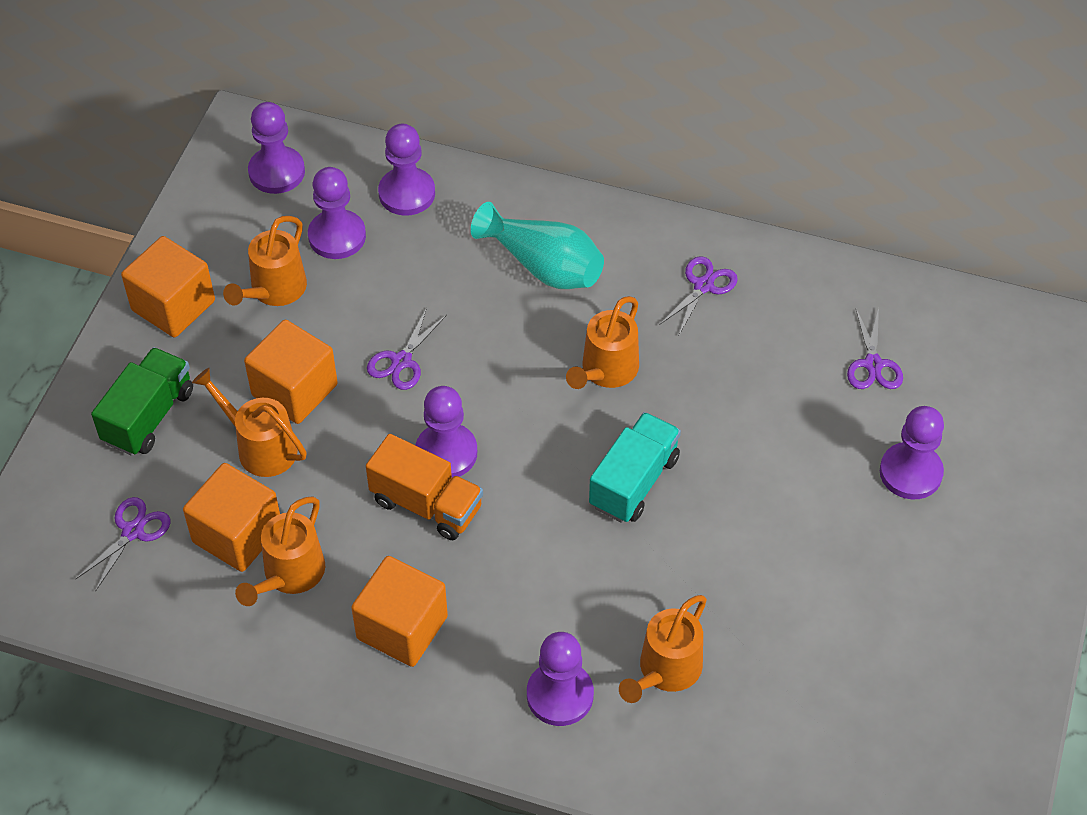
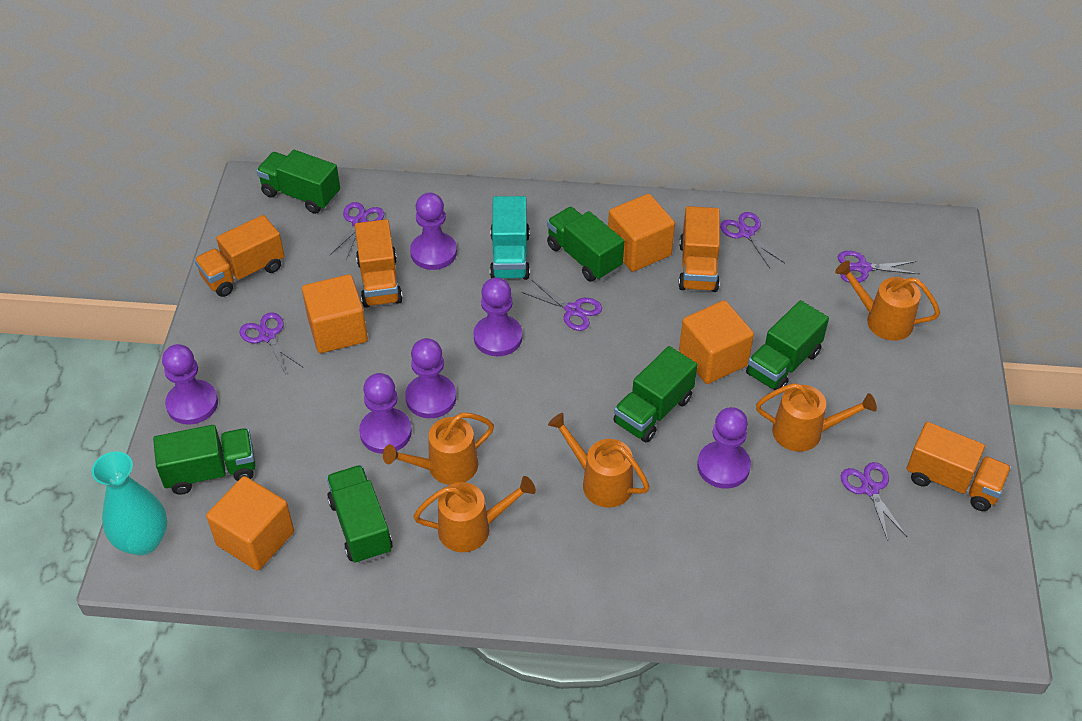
green truck: [91,347,193,456] = 1 -> [153,425,255,495] [256,150,340,214] [327,465,393,564] [547,207,624,282] [614,346,697,443] [746,300,829,390] = 6
orange truck: [366,434,483,540] = 1 -> [194,215,285,297] [355,219,403,308] [678,206,720,292] [907,422,1012,511] = 4
purple scissors: [75,497,170,592] [367,308,447,390] [659,256,738,335] [847,308,903,389] = 4 -> [239,312,303,374] [330,202,384,260] [522,280,602,331] [720,212,785,268] [838,251,919,283] [841,462,907,541] = 6

